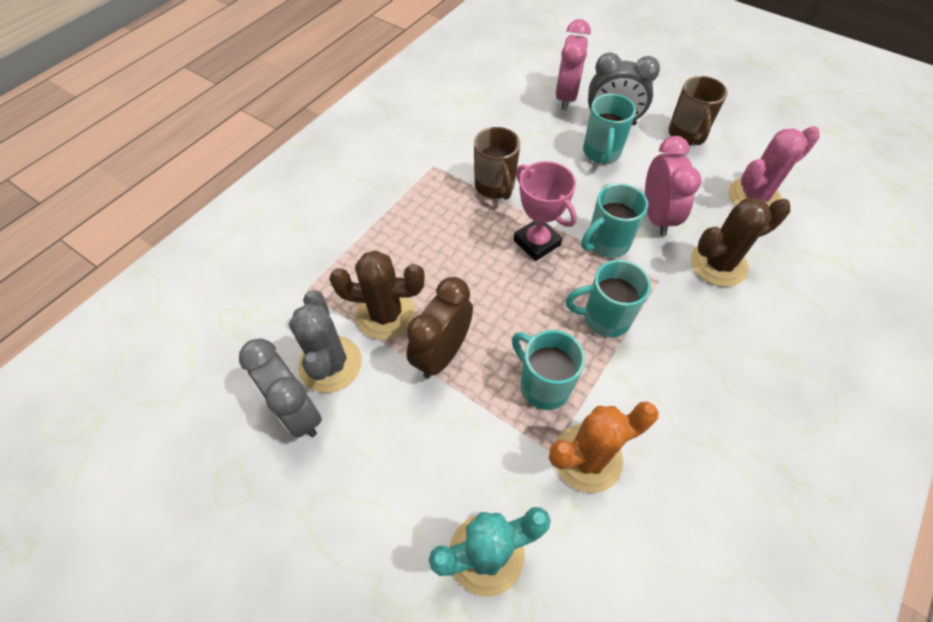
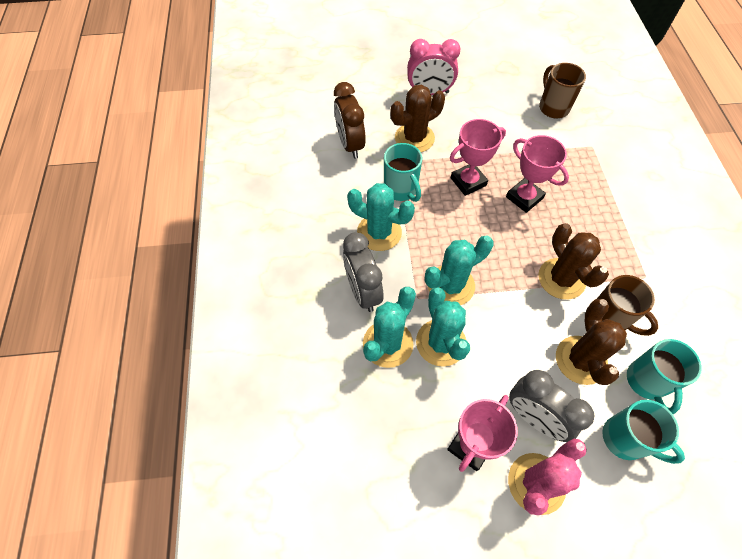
brown cactus: [329,250,425,340] [691,198,790,287] = 2 -> [390,85,445,152] [538,223,609,300] [556,299,627,385] = 3
grey cactus: [289,290,362,393] = 1 -> none = 0
orange cactus: [549,402,659,493] = 1 -> none = 0
pink clock: [556,19,591,110] [645,136,702,236] = 2 -> [407,39,461,95] = 1
pink trophy: [514,161,577,261] = 1 -> [447,395,518,472] [450,119,506,196] [506,135,569,213] = 3
turquoise cactus: [429,507,551,597] = 1 -> [347,183,415,251] [363,287,416,368] [416,287,470,367] [425,235,493,305] = 4
turquoise mug: [512,330,585,410] [566,260,651,337] [581,183,648,258] [583,94,636,164] = 4 -> [384,143,422,202] [602,400,685,464] [627,339,702,414] = 3

